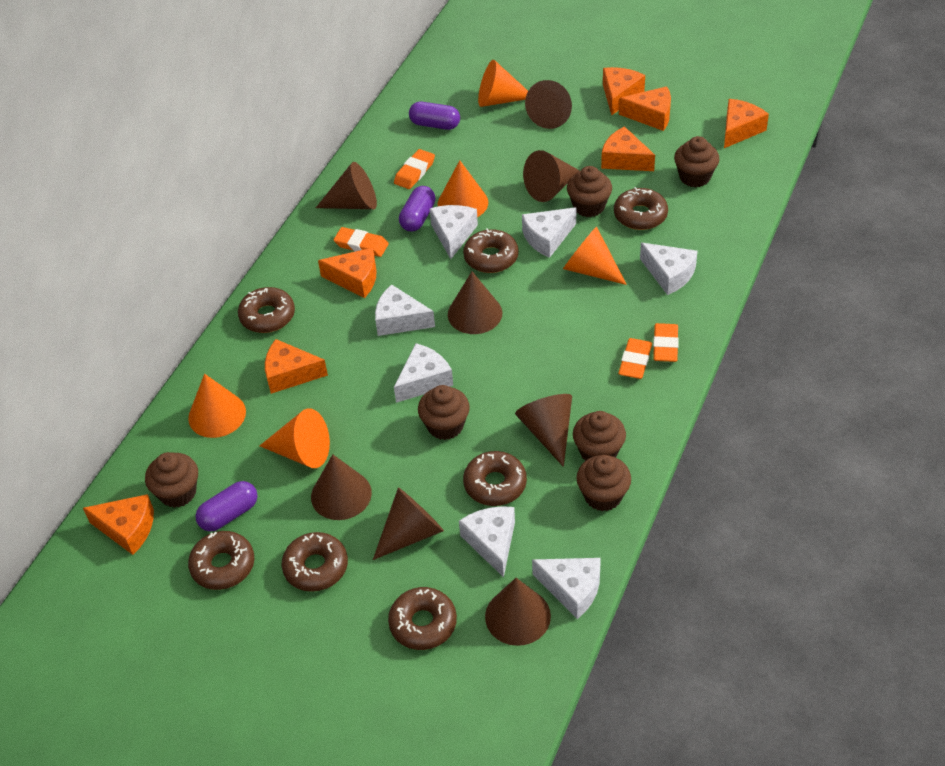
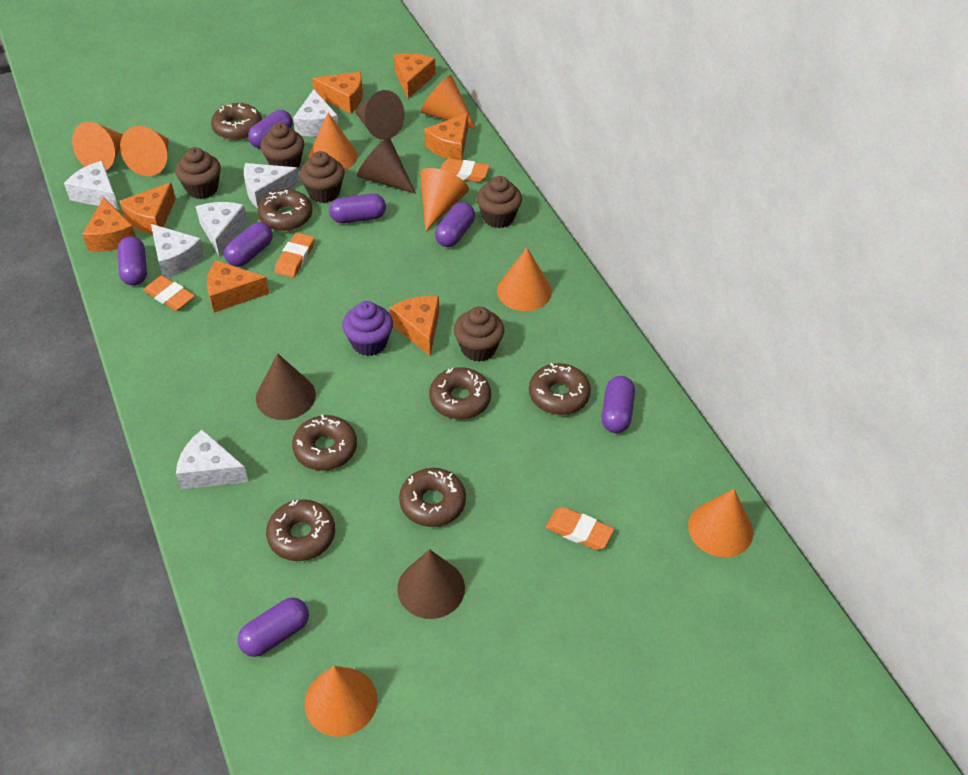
brown cone: [311,454,372,520] [316,162,377,209] [373,488,444,560] [448,271,502,334] [485,578,551,646] [515,394,572,467] [523,150,580,202] [525,80,572,129] = 8 -> [256,353,316,420] [355,90,404,140] [357,137,416,194] [397,549,465,619] = 4
brown cupcake: [145,452,198,508] [418,385,470,440] [567,166,612,217] [573,411,626,461] [576,455,631,511] [674,136,720,187] = 6 -> [175,147,221,199] [260,123,304,168] [300,151,345,203] [454,307,504,361] [477,176,522,228] = 5
orange cone: [188,374,246,438] [260,408,330,468] [437,160,488,217] [478,60,528,107] [563,226,627,285] = 5 -> [72,122,123,170] [120,126,168,176] [305,666,377,737] [308,113,358,170] [420,168,469,232] [421,75,476,129] [497,248,552,311] [688,489,753,557] = 8
purple capsule: [195,481,258,531] [399,186,435,232] [409,102,460,130] = 3 -> [117,236,147,286] [224,222,273,267] [237,598,309,657] [248,110,293,148] [329,194,386,223] [435,202,475,247] [602,376,635,433] = 7
purple cupcake: none = 0 -> [342,301,393,356] = 1
white cheese: [375,284,435,336] [394,343,453,403] [430,205,478,259] [459,506,515,577] [522,207,576,258] [532,558,601,619] [640,243,698,295] = 7 -> [64,161,119,210] [151,224,205,277] [176,429,248,489] [196,202,247,257] [244,163,300,209] [293,89,339,137] = 6

